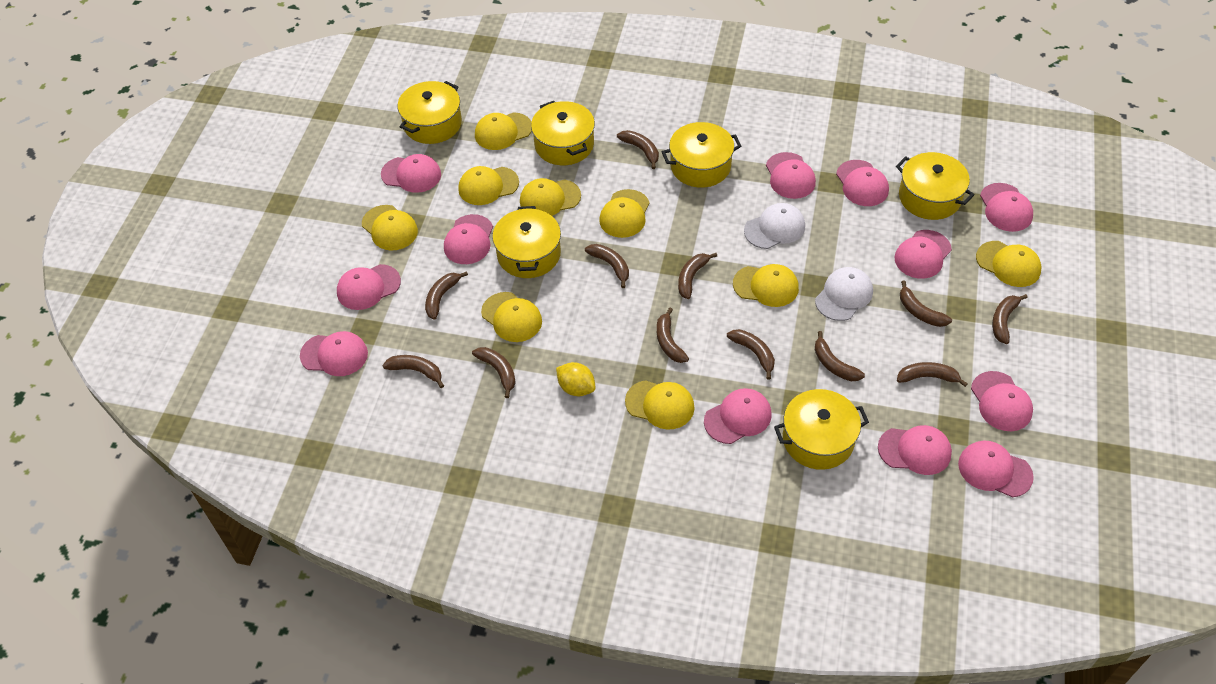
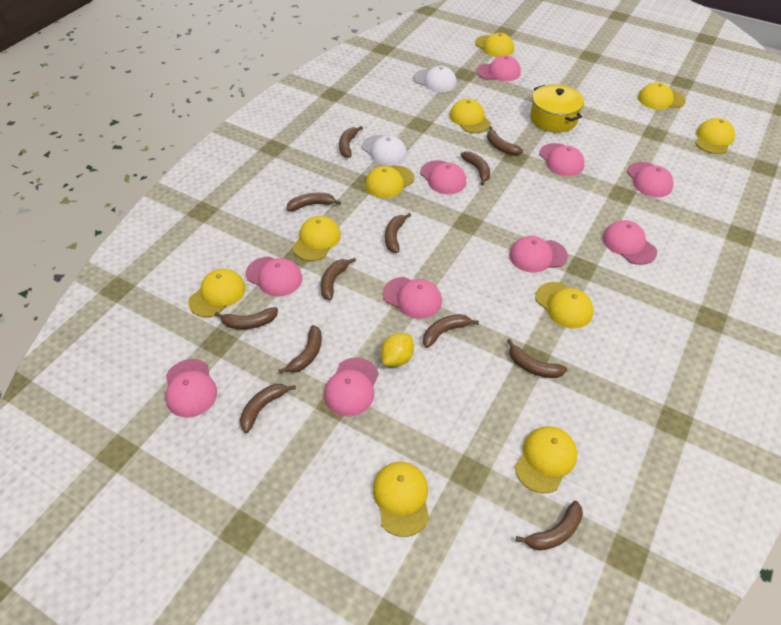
pink cap: [300,331,368,376] [337,264,401,310] [381,154,441,193] [444,214,493,264] [704,388,772,444] [766,152,816,199] [836,160,889,206] [878,425,952,475] [894,230,952,279] [958,441,1034,497] [971,371,1033,431] [980,183,1033,232] = 12 -> [165,359,217,418] [246,257,302,296] [324,358,379,416] [383,277,442,319] [420,160,466,194] [477,55,521,81] [509,236,568,272] [539,143,584,176] [602,220,657,265] [627,162,674,197] = 10
yellow cap: [362,205,418,251] [458,166,519,205] [475,112,532,150] [481,292,542,342] [520,178,581,216] [599,189,650,238] [625,380,695,430] [733,264,799,307] [976,241,1042,287] = 9 -> [188,269,246,317] [293,216,341,261] [365,166,414,198] [373,462,429,537] [450,99,491,133] [475,33,514,57] [515,426,577,493] [535,282,594,328] [638,82,686,110] [695,118,735,154] = 10
yellow pot: [398,81,462,144] [492,206,561,278] [531,101,595,165] [662,122,742,188] [774,389,869,470] [896,152,974,220] = 6 -> [530,84,584,133] = 1

